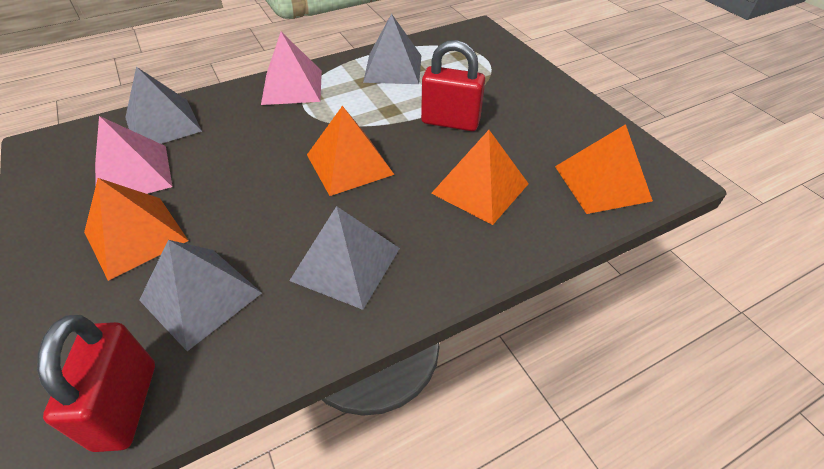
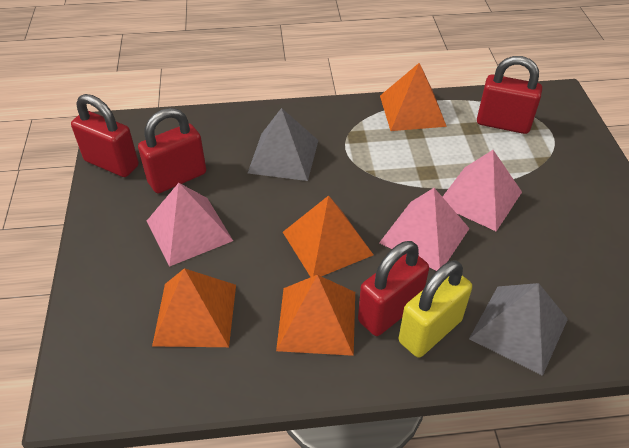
grey pyramid: [125,67,202,144] [139,240,262,351] [289,206,400,310] [363,14,421,84] = 4 -> [248,108,319,181] [469,283,568,376] = 2
pink pyramid: [95,116,173,194] [261,32,322,105] = 2 -> [147,183,233,267] [379,188,470,271] [443,150,522,231] = 3
red padlock: [37,315,155,452] [421,40,485,131] = 2 -> [71,94,139,177] [138,108,206,193] [358,241,429,336] [477,56,542,134] = 4
yellow padlock: none = 0 -> [399,261,472,357] = 1

